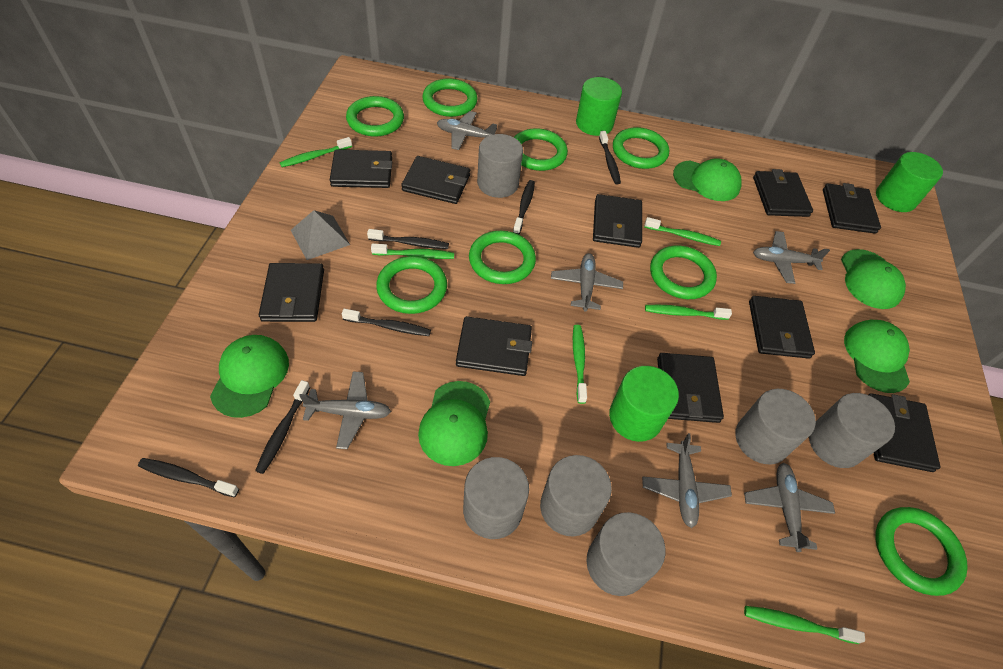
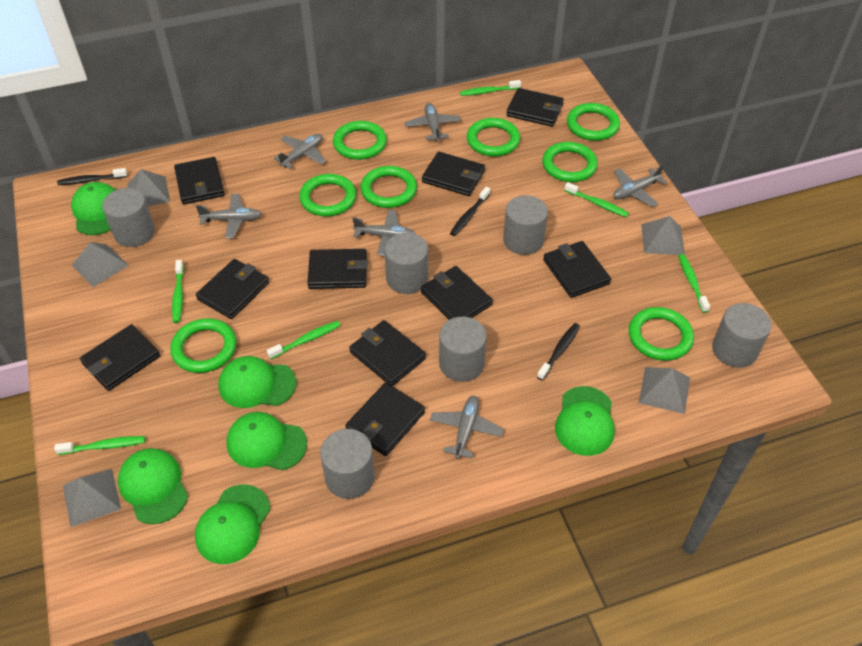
black toothbrush: [138,458,239,497] [255,380,310,474] [342,309,431,336] [367,229,449,249] [513,180,535,234] [599,131,621,185] = 6 -> [57,168,127,185] [450,187,490,236] [537,323,580,380] = 3
green cap: [210,335,289,418] [418,381,490,466] [673,159,742,201] [841,249,906,309] [844,320,910,393] = 5 -> [71,182,115,235] [118,448,188,524] [195,485,270,564] [218,356,296,408] [227,412,307,470] [555,386,615,456] = 6
green cylinder: [576,77,622,136] [609,366,679,442] [876,152,943,212] = 3 -> none = 0
grey pyramid: [291,210,350,260] = 1 -> [63,469,121,527] [71,242,129,287] [128,169,170,206] [639,367,690,414] [641,216,685,255] = 5

